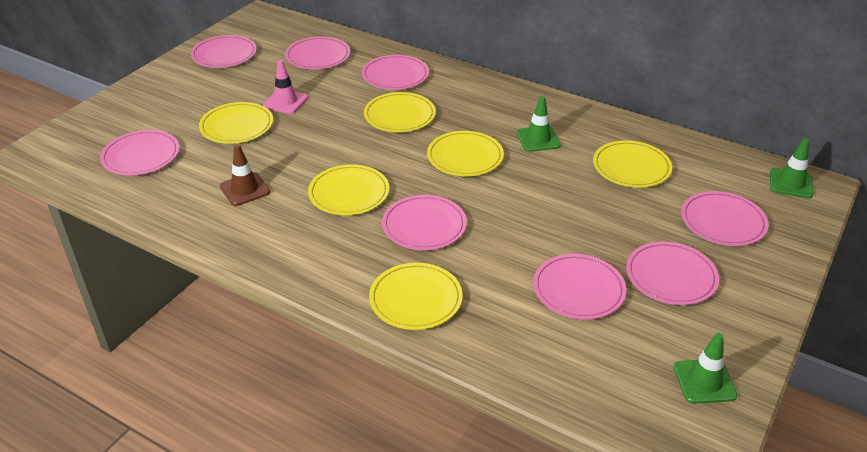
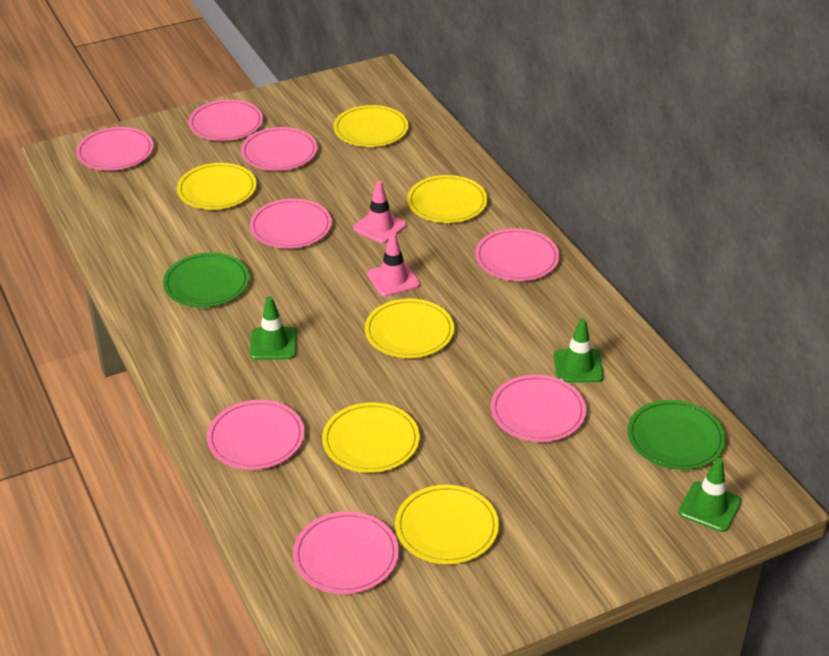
brown traffic cone: [220,144,270,206] = 1 -> none = 0
green plate: none = 0 -> [163,252,250,308] [627,400,726,470] = 2
pink traffic cone: [263,60,308,114] = 1 -> [353,181,407,243] [367,233,420,297] = 2

